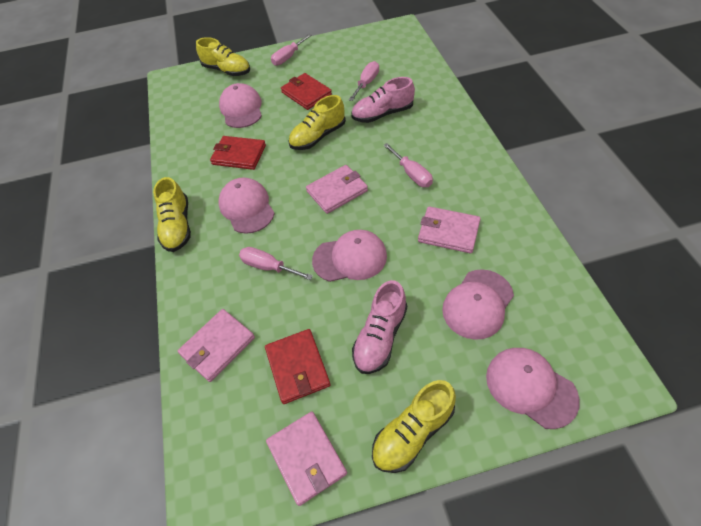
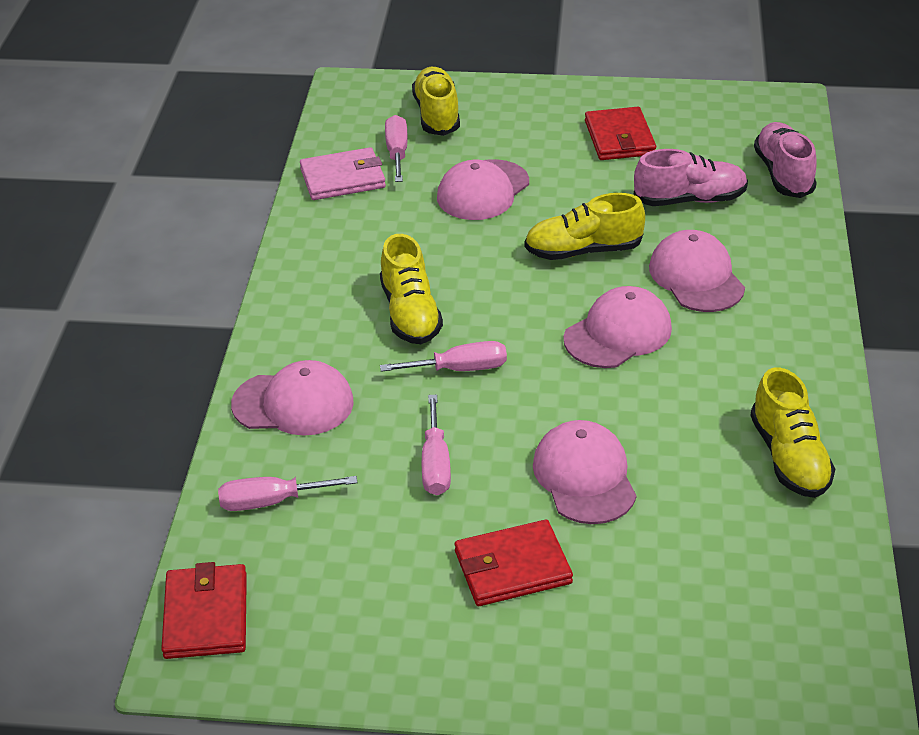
pink wallet: [178,309,255,382] [266,411,347,506] [306,165,368,214] [418,206,481,253] = 4 -> [300,147,386,200] = 1

